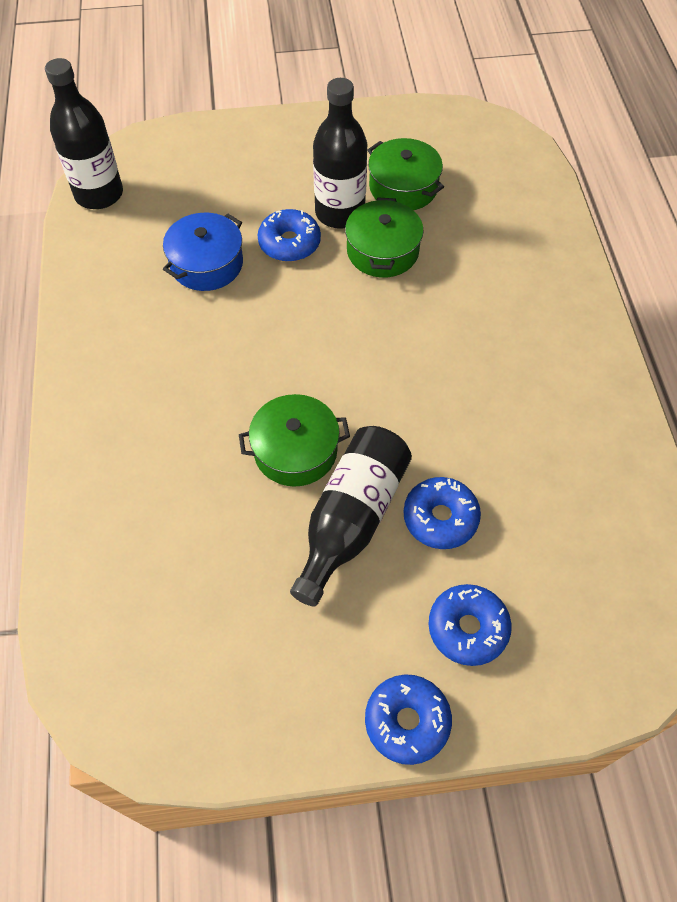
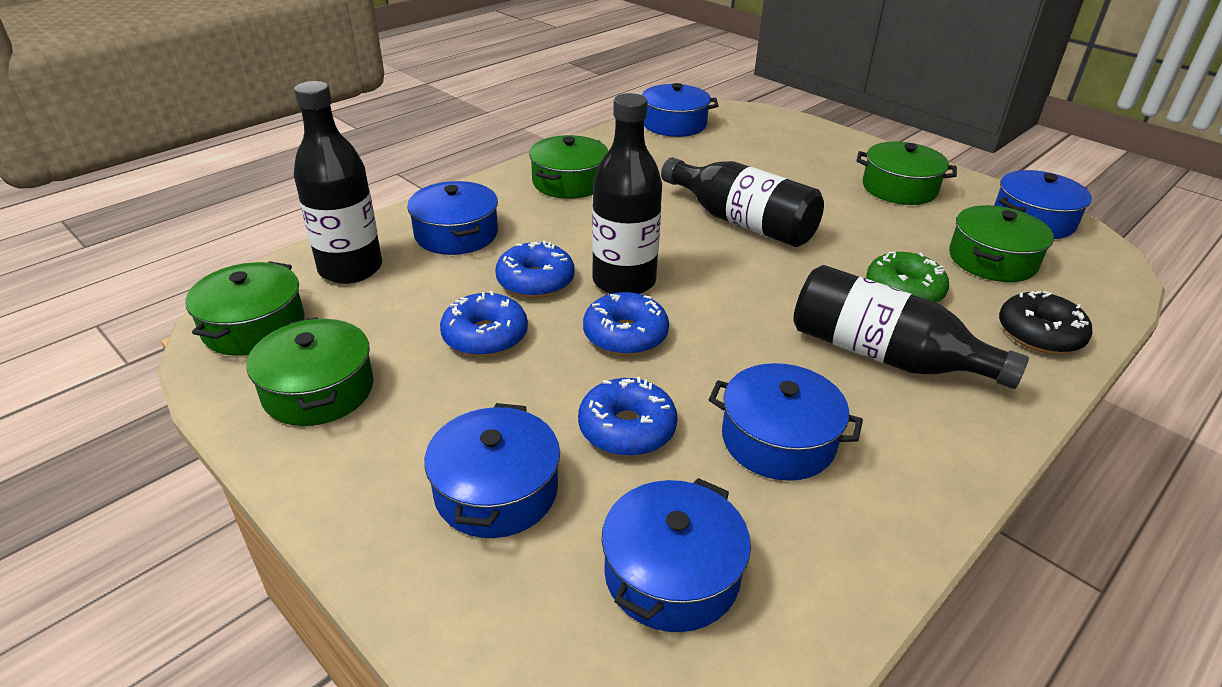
black bottle: [45,58,123,209] [290,426,412,606] [313,78,367,229] = 3 -> [293,81,382,284] [592,93,662,294] [661,157,824,247] [793,265,1029,389] = 4
black donut: none = 0 -> [999,291,1093,354] = 1
blue pot: [163,213,243,291] = 1 -> [407,181,498,255] [424,403,560,538] [602,478,751,632] [642,83,719,137] [709,363,863,481] [994,170,1092,239] = 6
green donut: none = 0 -> [866,251,949,303] = 1
green pot: [239,394,350,487] [345,197,424,278] [368,138,444,210] = 3 -> [185,261,305,356] [246,317,374,426] [529,135,608,199] [856,141,957,205] [949,205,1054,282] = 5

